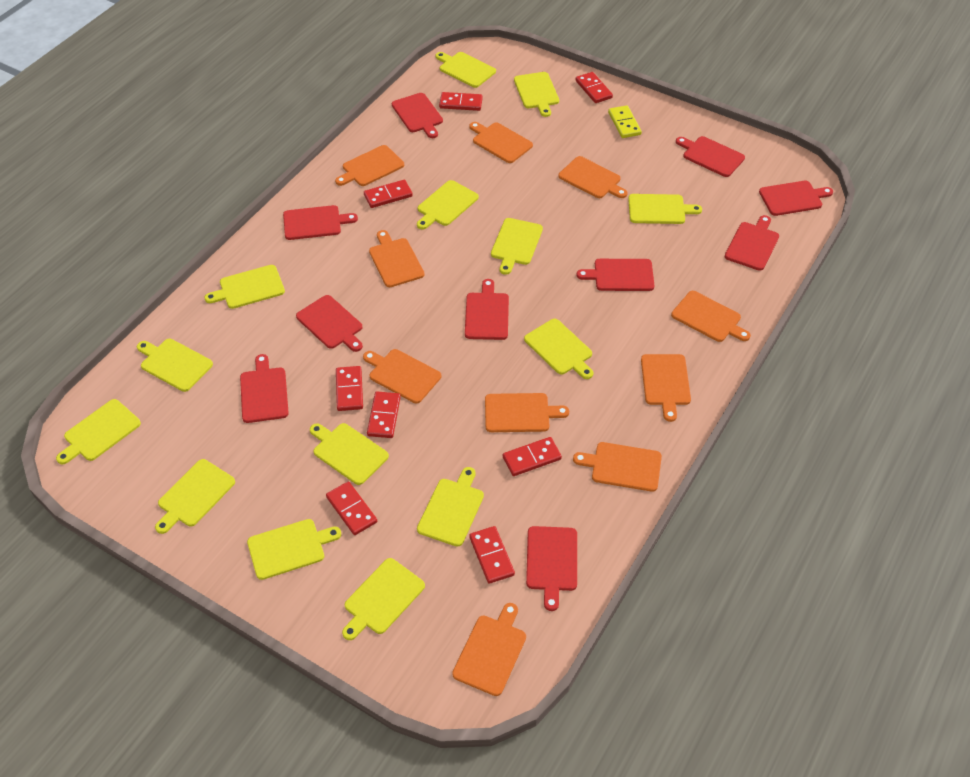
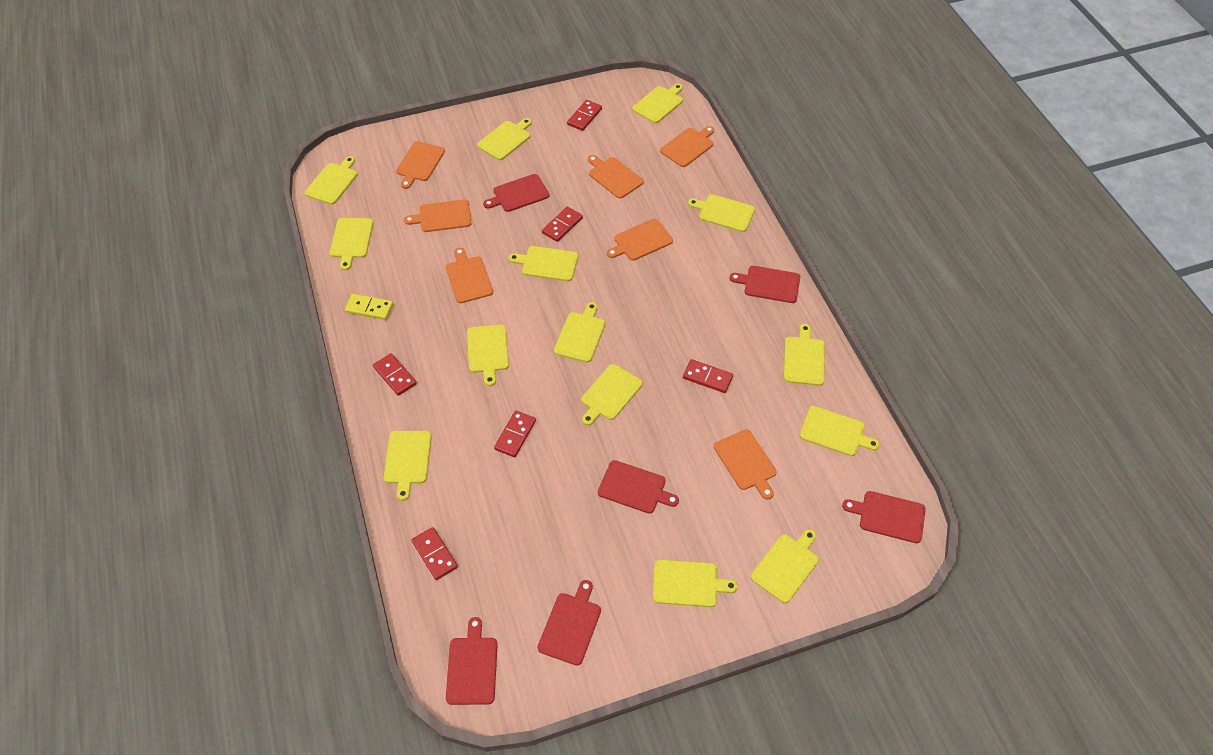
orange cutting board: [335,145,404,186] [363,349,441,403] [369,230,425,287] [452,603,526,696] [469,122,533,163] [485,393,569,432] [558,156,627,198] [573,442,662,492] [641,354,691,422] [671,291,751,342] = 10 -> [396,141,445,189] [404,199,472,232] [445,248,493,303] [588,155,644,199] [607,219,673,261] [660,126,714,167] [714,429,777,500] = 7
red cutting board: [240,354,289,423] [283,205,358,240] [296,295,363,352] [392,93,443,138] [465,279,509,340] [526,526,577,611] [577,259,655,291] [676,136,745,177] [725,215,779,271] [759,180,833,216] = 10 -> [446,617,498,705] [483,174,550,212] [538,580,601,665] [598,460,679,514] [730,266,800,303] [842,491,926,543] = 6
red domino: [326,481,377,535] [336,366,363,411] [364,180,413,208] [367,392,401,438] [439,92,483,111] [469,526,515,584] [503,437,562,476] [575,72,613,103] = 8 -> [373,353,417,396] [412,527,458,580] [494,411,536,457] [542,207,583,242] [567,100,602,131] [683,359,733,393] = 6

